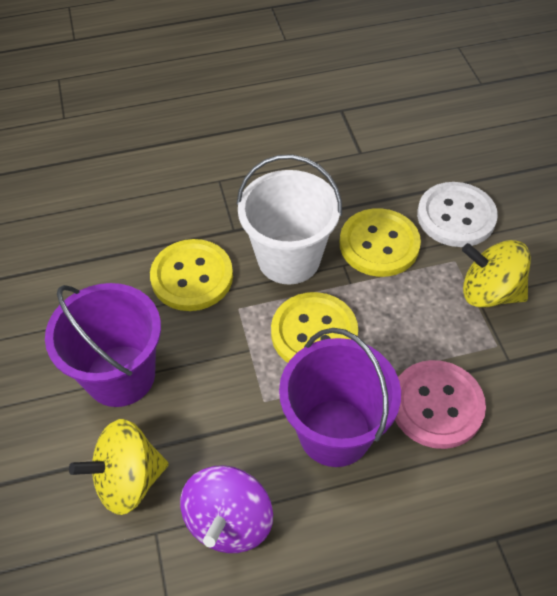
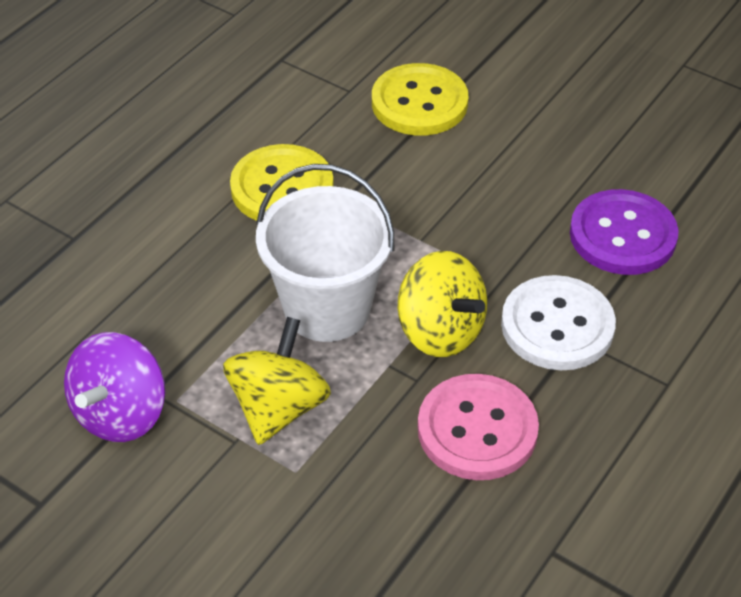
purple bucket: [45,283,161,407] [279,328,401,467] = 2 -> none = 0
purple button: none = 0 -> [570,189,678,275] = 1
yellow button: [150,239,233,311] [271,292,358,363] [340,208,421,277] = 3 -> [230,144,334,221] [372,63,469,136] = 2

